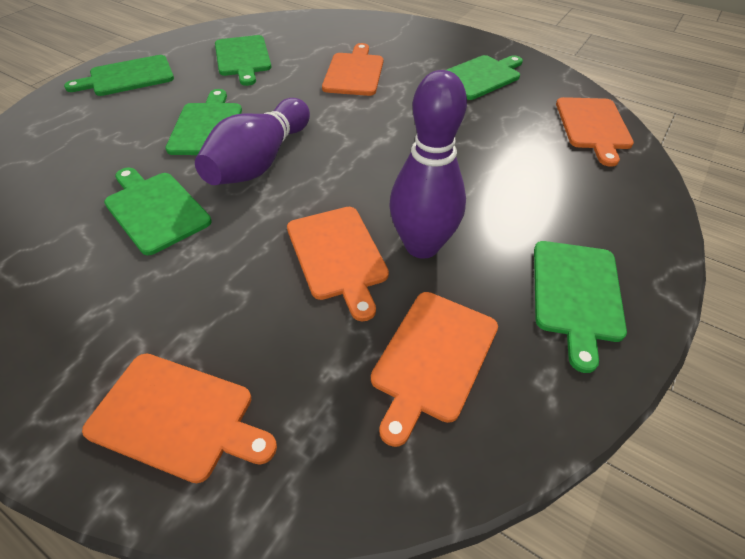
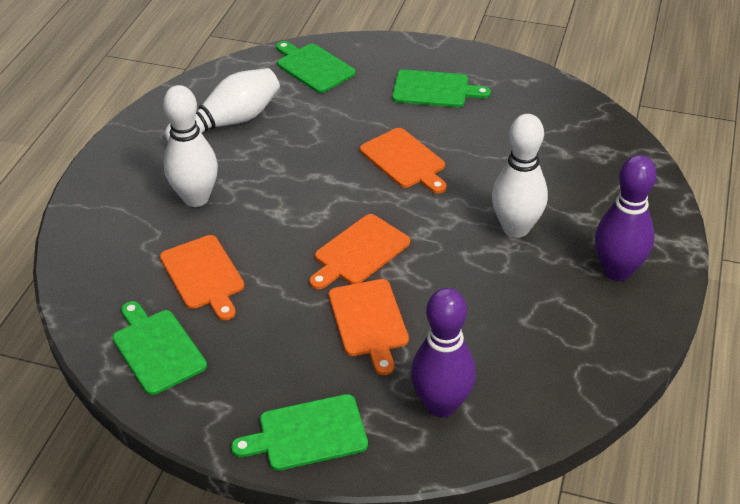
green cutting board: [64,55,174,96] [104,168,212,255] [165,89,242,155] [215,35,271,86] [447,55,523,100] [534,241,627,373] = 6 -> [113,301,207,395] [231,394,368,471] [276,41,356,93] [392,70,491,107] = 4
orange cutting board: [82,354,277,483] [287,207,389,322] [322,43,383,96] [371,292,498,447] [556,97,634,167] = 5 -> [160,235,244,320] [309,214,410,289] [329,279,409,375] [360,128,447,194] = 4
white bowling pin: none = 0 -> [163,85,218,207] [165,68,280,141] [492,114,548,238] = 3

